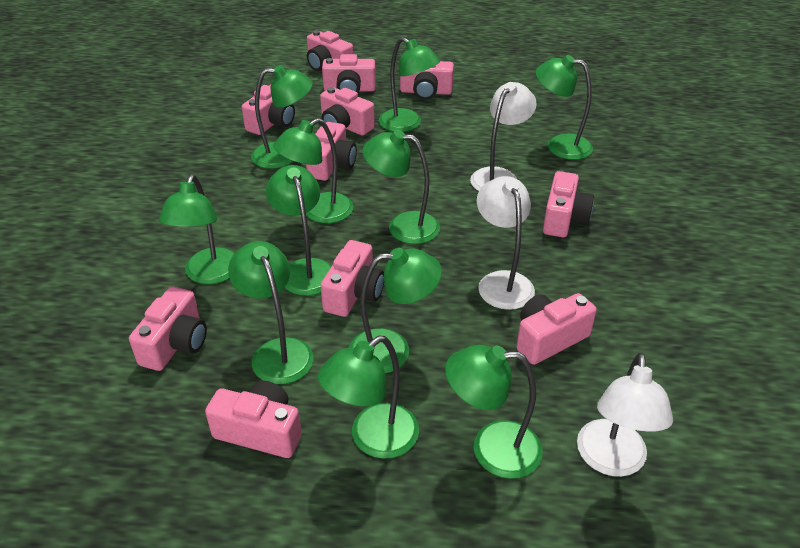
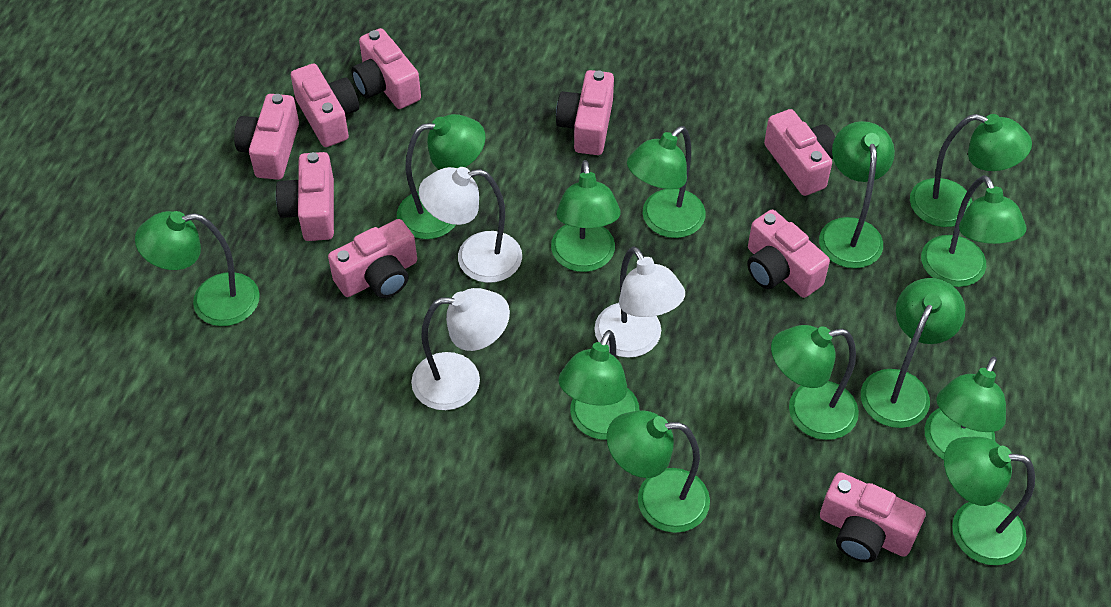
green lamp: [159,174,235,284] [228,241,314,384] [251,65,313,169] [266,165,332,296] [273,118,353,223] [318,336,419,459] [349,248,442,374] [363,130,440,244] [379,37,440,132] [445,345,543,479] [536,55,593,160] = 11 -> [135,211,260,326] [397,114,486,239] [551,160,621,272] [559,330,639,440] [607,410,710,533] [627,126,706,238] [771,325,859,440] [819,121,895,268] [861,278,965,428] [910,114,1032,227] [921,175,1027,287] [925,356,1006,460] [944,437,1035,565] = 13
pink camera: [129,286,207,371] [205,381,302,458] [242,84,295,135] [306,122,357,181] [307,30,353,71] [320,87,375,136] [321,240,384,317] [322,54,376,93] [400,61,454,100] [516,293,597,365] [543,171,594,237] = 11 -> [234,94,299,180] [276,152,334,241] [291,64,359,147] [328,219,417,298] [351,28,421,109] [556,70,614,155] [747,210,830,298] [764,109,835,196] [820,472,926,562] = 9

